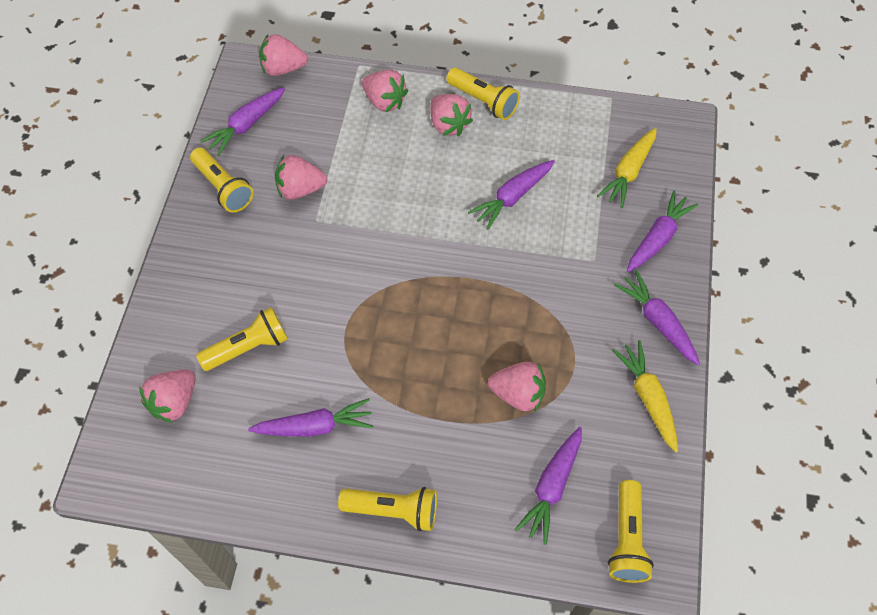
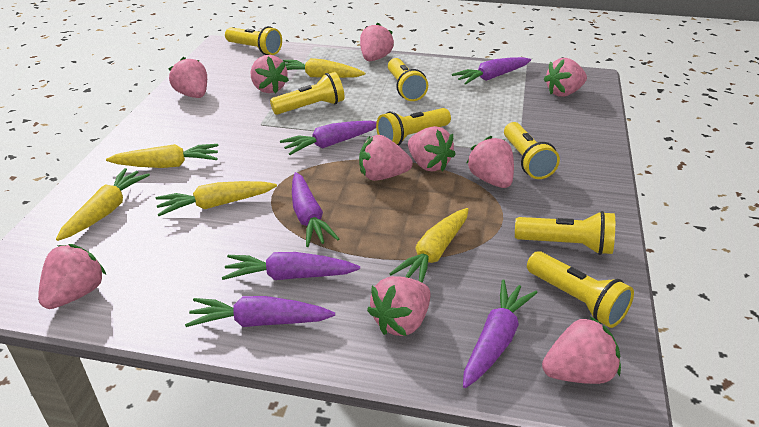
pink strawberry: [139,369,196,423] [259,34,308,76] [275,155,327,200] [362,70,408,112] [430,94,473,136] [488,362,546,412] = 6 -> [38,244,106,309] [168,57,207,98] [250,55,289,93] [359,135,413,181] [360,23,394,61] [367,276,431,336] [408,126,456,172] [466,136,514,188] [542,316,621,384] [543,58,587,97] = 10
yellow carrot: [597,128,657,208] [612,340,678,452] = 2 -> [56,168,150,241] [106,144,219,168] [156,181,277,216] [283,58,365,78] [389,208,469,283] = 5
yellow flashlight: [190,148,253,213] [196,307,288,371] [338,487,437,531] [446,68,520,120] [608,480,654,583] = 5 -> [225,26,282,55] [270,72,345,115] [376,108,451,146] [388,58,428,101] [504,122,560,179] [515,211,615,255] [527,251,634,328] = 7

